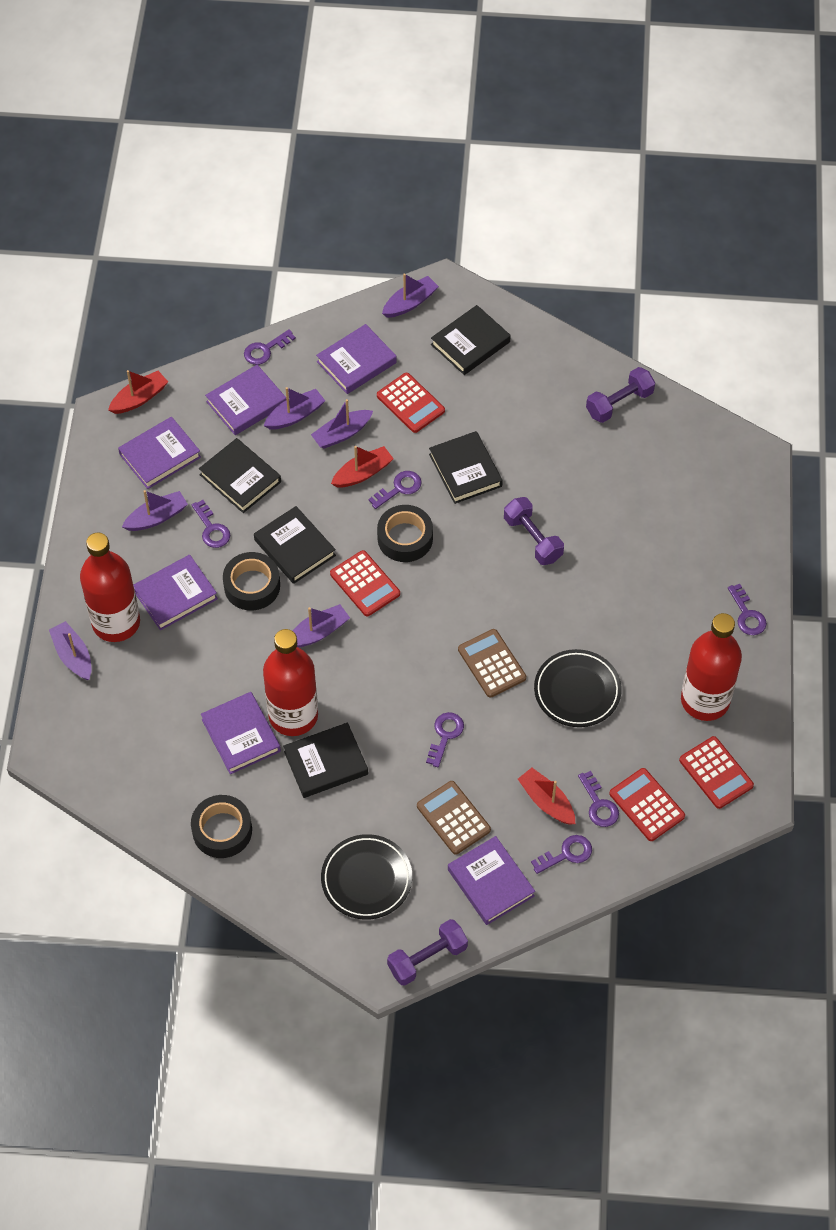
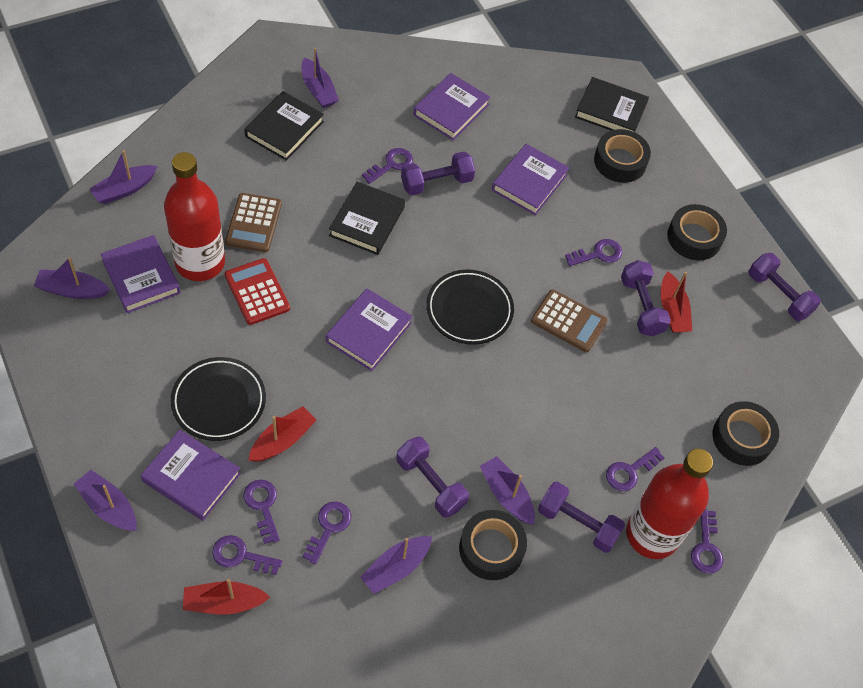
black book: [199,438,281,513] [254,506,336,584] [283,723,368,798] [429,431,503,504] [431,305,511,375] = 5 -> [244,91,324,161] [329,182,405,255] [575,77,649,132] = 3
black tape: [191,795,252,858] [223,552,280,611] [377,505,433,562] = 3 -> [459,510,527,580] [594,129,651,183] [667,204,727,260] [713,401,779,466] = 4
purple book: [118,417,201,489] [133,555,218,630] [201,692,281,774] [205,365,286,435] [316,324,397,394] [448,836,535,925] = 6 -> [101,235,181,313] [140,430,241,521] [326,288,413,371] [413,73,490,140] [492,144,569,215] = 5
purple dumbbell: [387,919,468,986] [504,497,564,565] [586,367,655,423] = 3 -> [396,436,469,518] [401,151,475,195] [538,482,625,553] [621,260,671,336] [748,253,821,321] = 5
red bottle: [80,533,140,642] [263,629,318,736] [681,613,742,721] = 3 -> [164,152,225,281] [626,449,713,559] = 2
red calculator: [330,550,400,616] [377,373,445,433] [609,768,685,841] [679,736,754,809] = 4 -> [225,258,290,325] = 1

